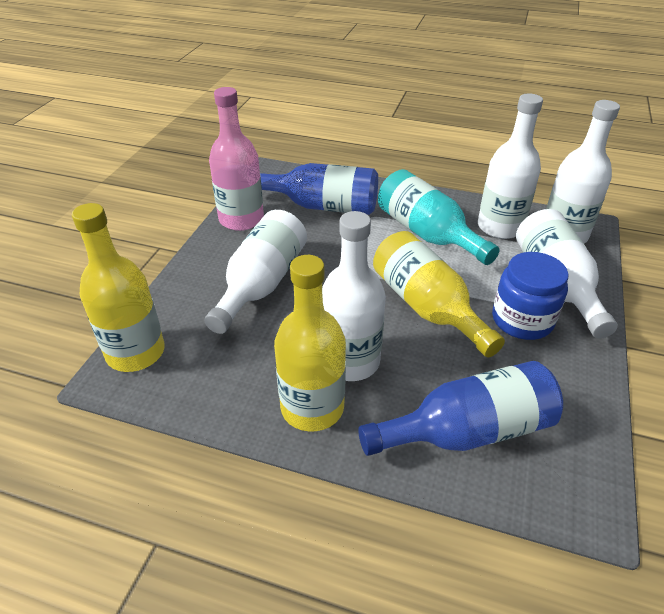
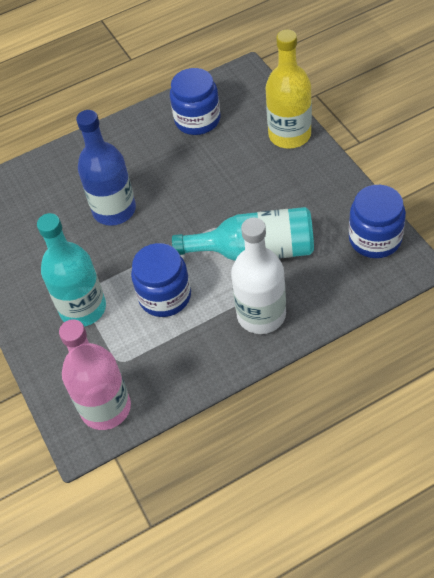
blue bottle: [260,163,378,215] [358,361,563,456] = 2 -> [76,110,136,226] = 1
blue jar: [492,252,569,340] = 1 -> [131,243,191,317] [170,68,220,135] [349,185,406,258] = 3
turquoise bottle: [378,169,500,265] = 1 -> [37,213,106,326] [172,207,314,261] = 2
white bottle: [205,210,307,334] [322,211,386,381] [478,94,543,239] [516,209,618,339] [546,100,620,243] = 5 -> [231,217,286,334] = 1
yellow bottle: [72,203,165,372] [274,255,346,432] [373,231,505,357] = 3 -> [266,30,312,149] = 1

